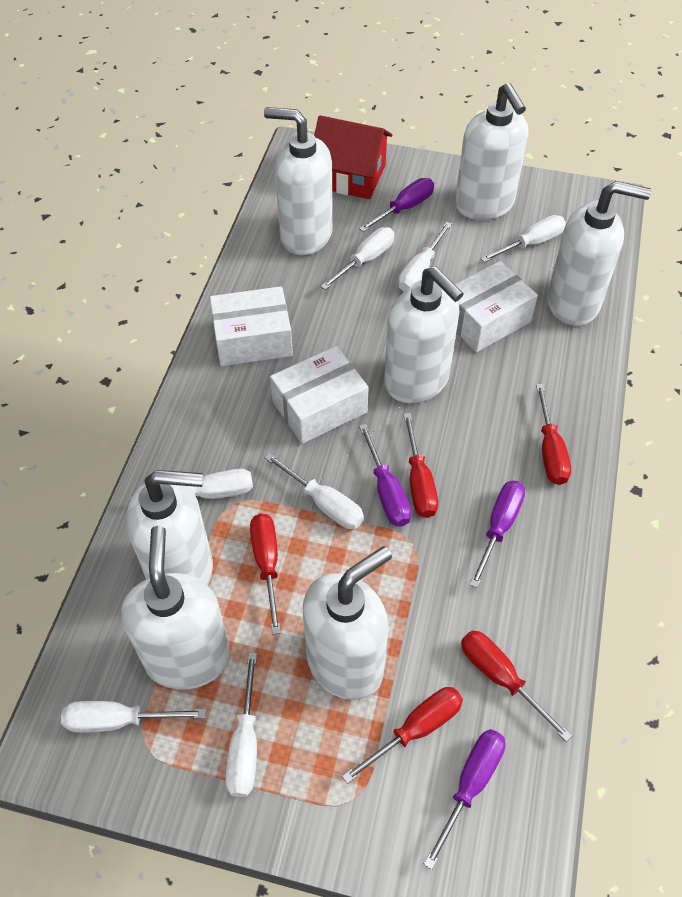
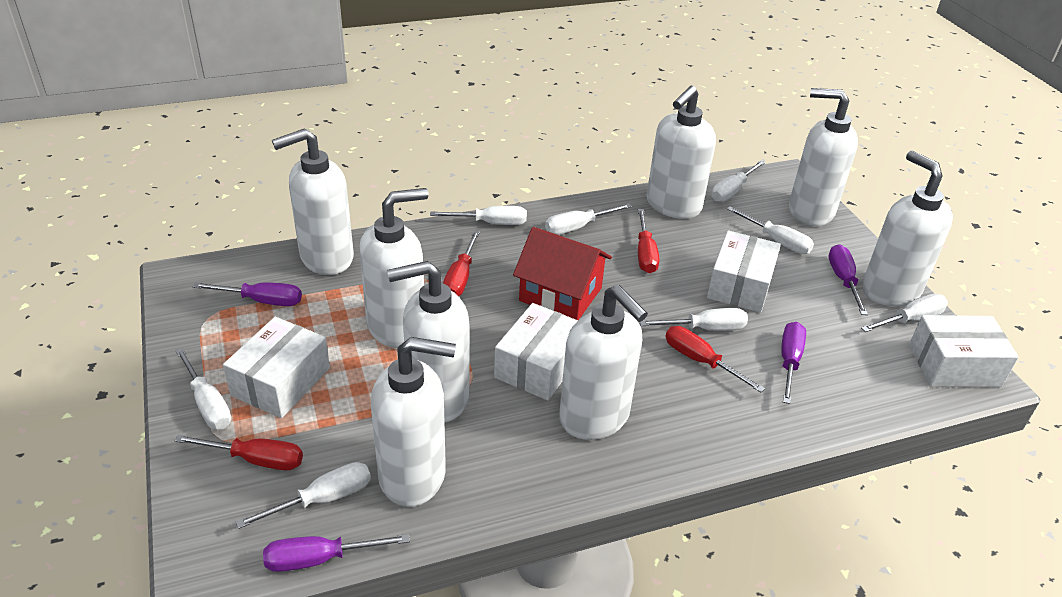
red screwdriver: [250,513,281,635] [342,687,463,784] [403,413,438,518] [461,630,572,742] [536,384,571,485] = 5 -> [174,435,303,470] [443,231,480,296] [638,209,659,273] [666,326,765,393] = 4
white box: [210,286,293,366] [270,346,369,444] [455,261,538,352] = 3 -> [223,317,330,418] [494,303,578,401] [707,230,781,313] [909,315,1019,387] = 4
white screwdriver: [61,701,206,733] [129,469,253,502] [225,653,257,797] [264,453,364,529] [320,227,394,290] [398,222,452,292] [480,215,566,263] = 7 -> [175,348,231,429] [236,462,371,529] [430,206,527,225] [545,203,632,235] [640,308,748,331] [712,160,766,202] [727,206,814,254] [861,294,948,332] = 8
white soap dispenser: [121,526,230,689] [126,470,213,585] [264,107,333,255] [303,546,392,700] [384,266,464,403] [455,83,528,220] [547,181,652,326] = 7 -> [272,128,354,275] [359,188,428,348] [371,337,456,507] [387,261,469,423] [559,285,648,440] [647,86,716,219] [789,88,858,226] [862,151,953,307] = 8

